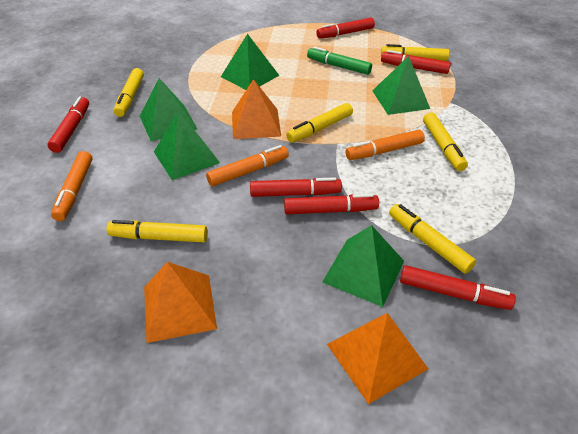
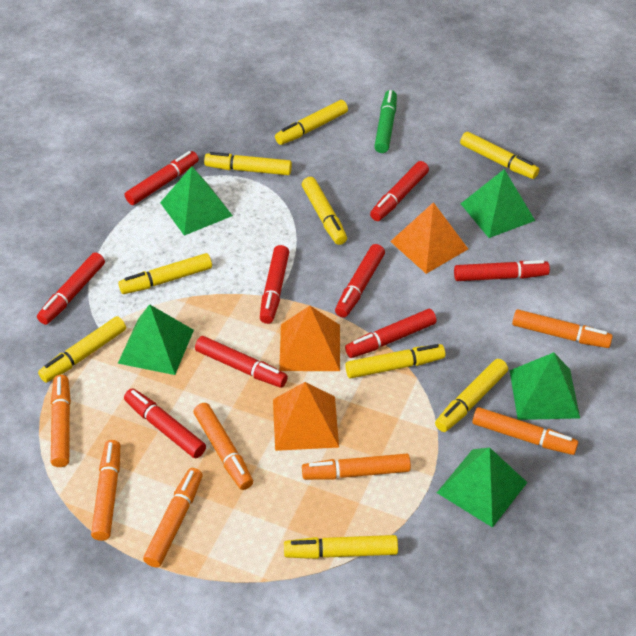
orange marker: [51,151,93,221] [206,145,289,186] [345,130,425,160] = 3 -> [51,375,71,467] [91,440,120,541] [143,468,203,568] [193,403,253,490] [302,454,411,480] [472,407,578,455] [512,309,613,348] = 7
red marker: [47,97,89,153] [250,177,342,197] [284,194,379,214] [316,18,375,39] [381,50,451,74] [400,265,516,310] = 6 -> [37,252,105,325] [124,388,206,458] [125,151,199,205] [195,336,288,388] [260,245,289,324] [335,244,385,318] [345,309,437,358] [370,161,429,221] [454,260,550,281] = 9
yellow marker: [107,220,208,243] [114,68,144,117] [286,103,353,143] [381,44,450,61] [389,204,476,274] [423,112,468,171] = 6 -> [38,316,126,383] [118,253,212,294] [204,152,292,175] [275,100,348,145] [284,535,398,559] [302,177,347,245] [345,344,445,379] [435,359,508,432] [460,132,539,179] = 9

